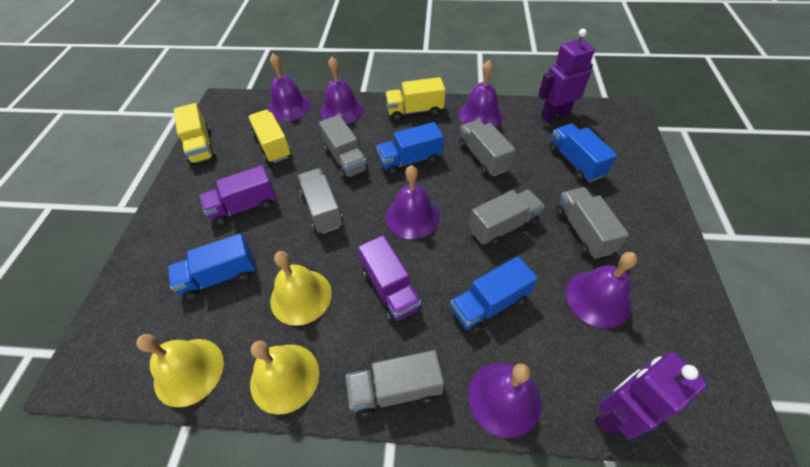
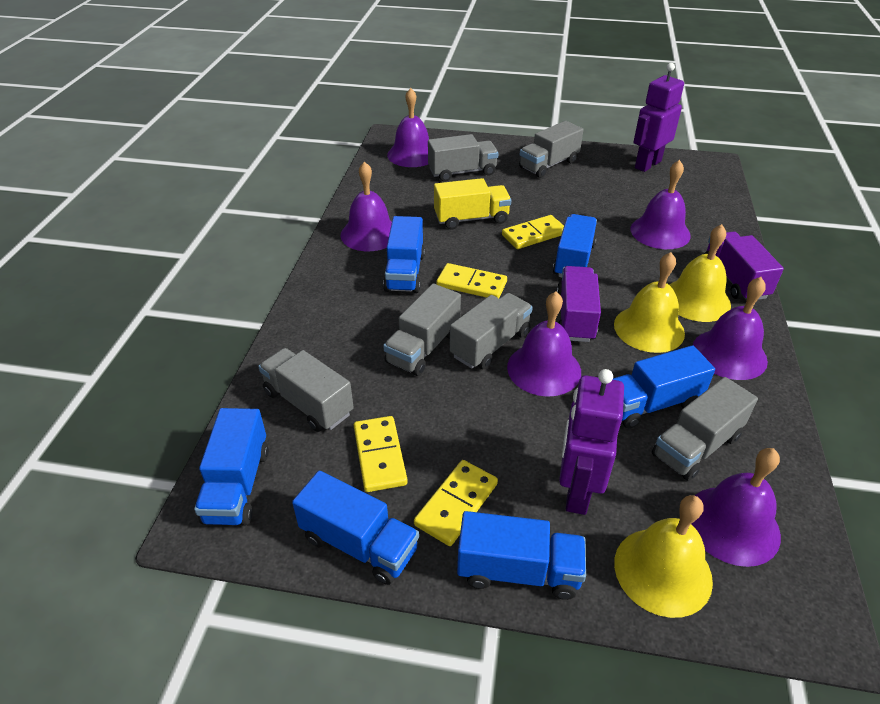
blue truck: [168,233,256,300] [376,122,444,175] [450,256,538,334] [549,124,617,182] = 4 -> [194,408,269,525] [292,471,419,585] [383,216,425,293] [457,511,586,600] [553,214,597,277] [613,345,715,428] = 6
yellow domino: none = 0 -> [354,416,408,492] [414,460,498,546] [436,263,507,298] [502,215,564,249] = 4
yellow truck: [173,103,216,165] [248,110,292,163] [385,77,445,121] = 3 -> [434,178,511,230] = 1

